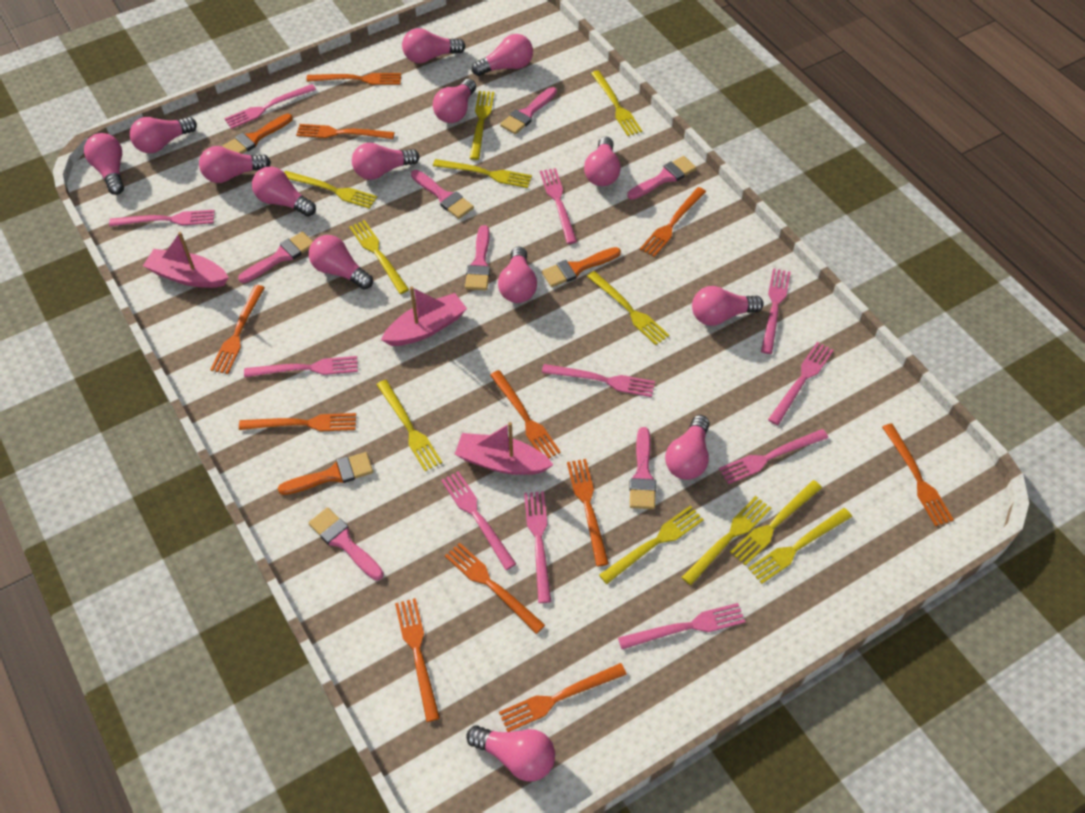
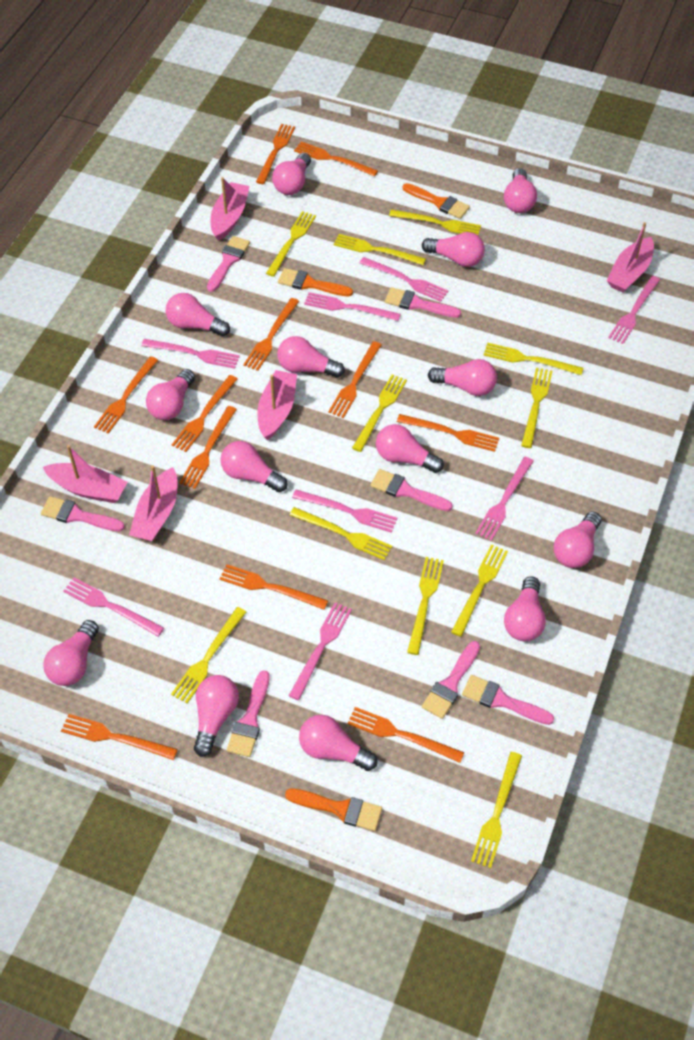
pink boat: [143,232,229,288] [381,286,467,346] [455,422,553,475] = 3 -> [43,445,127,503] [129,465,177,541] [211,177,250,241] [257,370,297,440] [607,222,654,293] = 5
pink fork: [109,210,215,226] [224,84,316,129] [244,356,358,377] [441,471,516,570] [524,491,551,603] [540,168,577,244] [542,364,655,397] [618,603,745,649] [719,429,828,484] [761,268,791,354] [768,342,834,425] = 11 -> [63,578,164,637] [141,339,240,369] [289,602,352,700] [292,489,397,533] [304,292,401,321] [360,257,448,302] [475,457,534,541] [608,276,660,344] = 8

